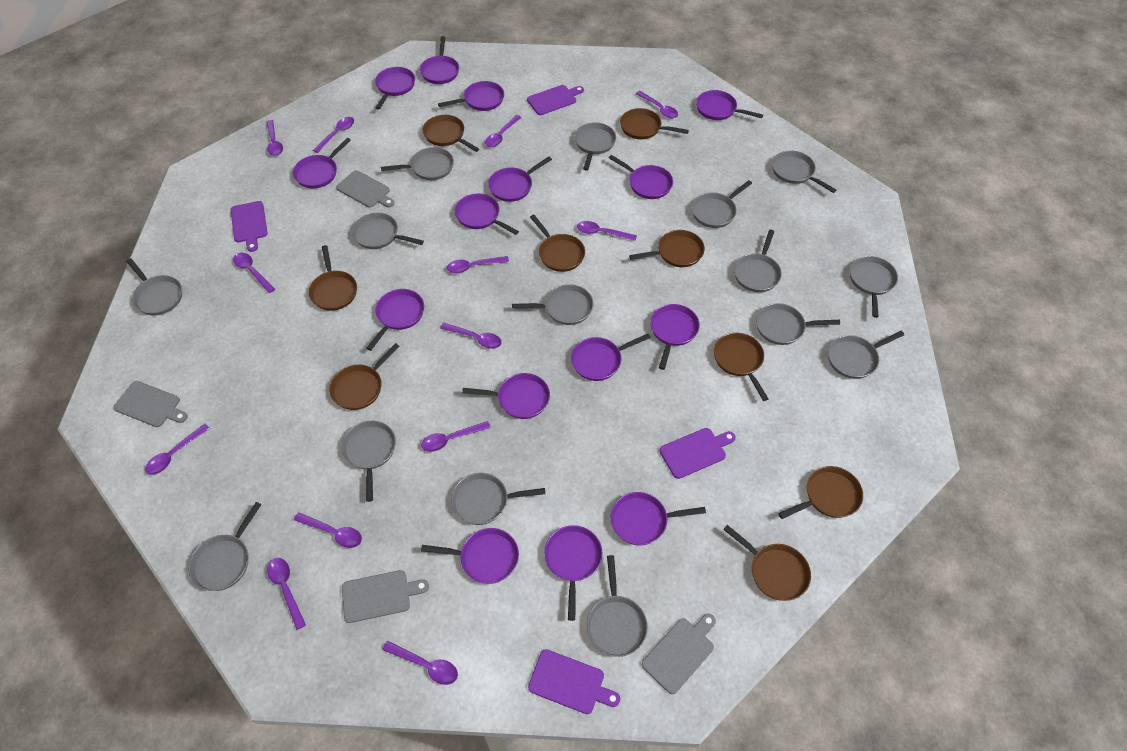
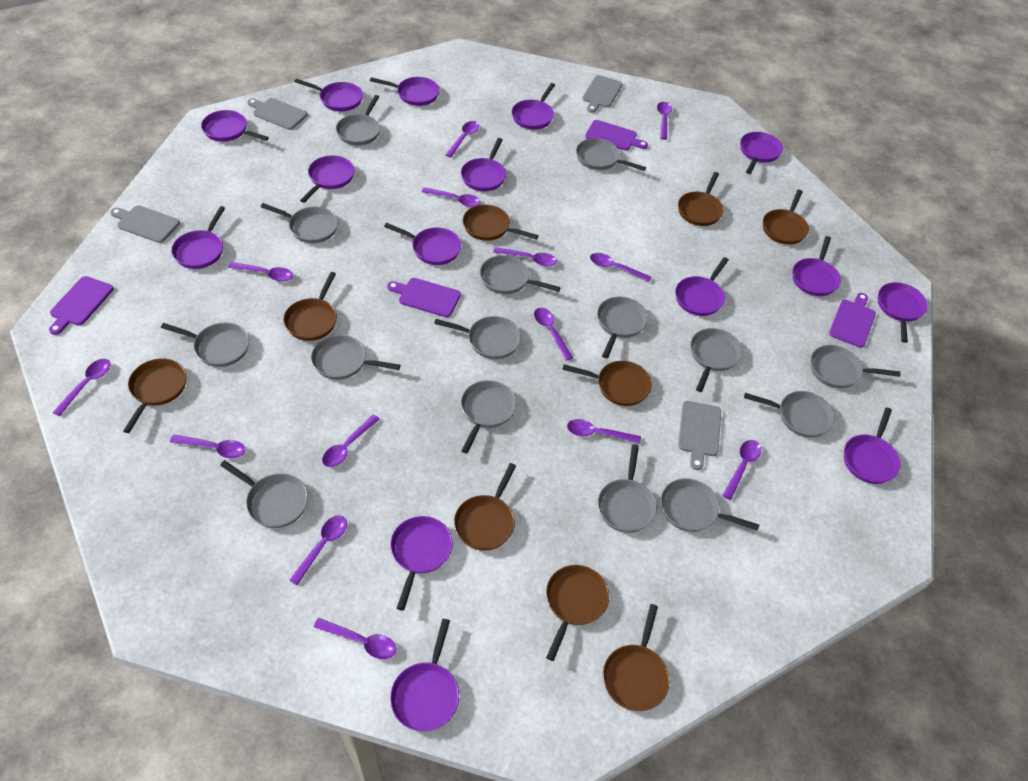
purple spoon: [145,424,210,475] [233,253,275,293] [266,120,283,156] [267,558,306,630] [294,512,362,548] [313,117,354,153] [383,641,458,685] [421,421,491,452] [440,323,502,349] [447,256,509,273] [485,115,522,147] [577,221,637,241] [636,91,678,119] = 13 -> [52,359,111,416] [170,435,246,458] [228,262,293,282] [289,515,347,585] [314,618,396,659] [322,414,380,467] [422,187,481,207] [445,121,479,158] [493,247,557,266] [534,308,573,361] [567,419,641,444] [590,253,652,282] [657,102,672,140] [722,440,761,500] = 14

